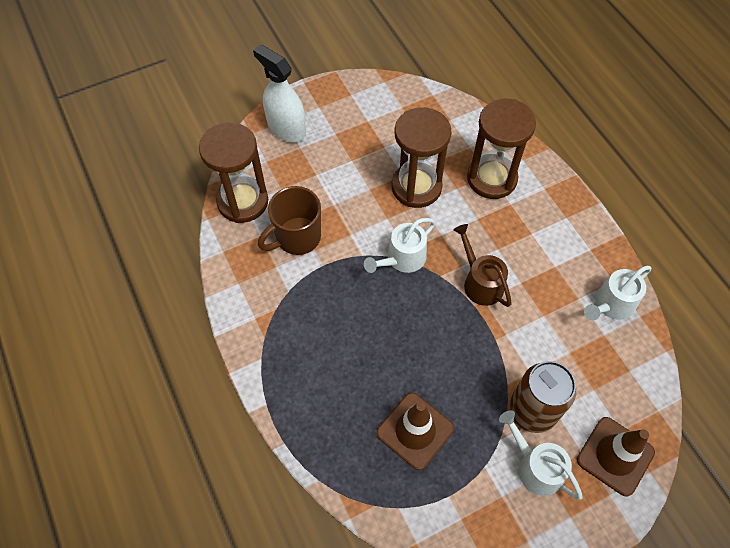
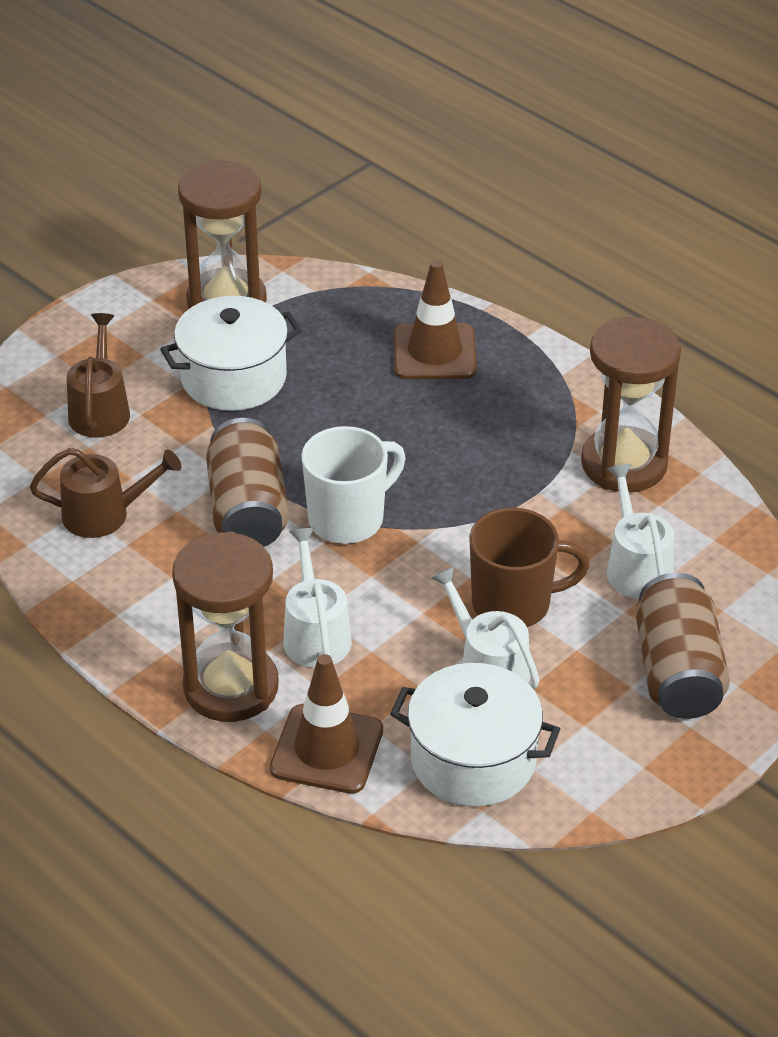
brown can: [509,361,576,433] = 1 -> [206,418,289,547] [636,573,730,719] = 2
brown watering can: [454,224,512,307] = 1 -> [30,448,182,538] [67,313,130,438] = 2
white mug: none = 0 -> [301,426,405,544] = 1
white pot: none = 0 -> [160,296,302,411] [390,663,560,807] = 2
white spray bottle: [253,45,306,142] = 1 -> none = 0

